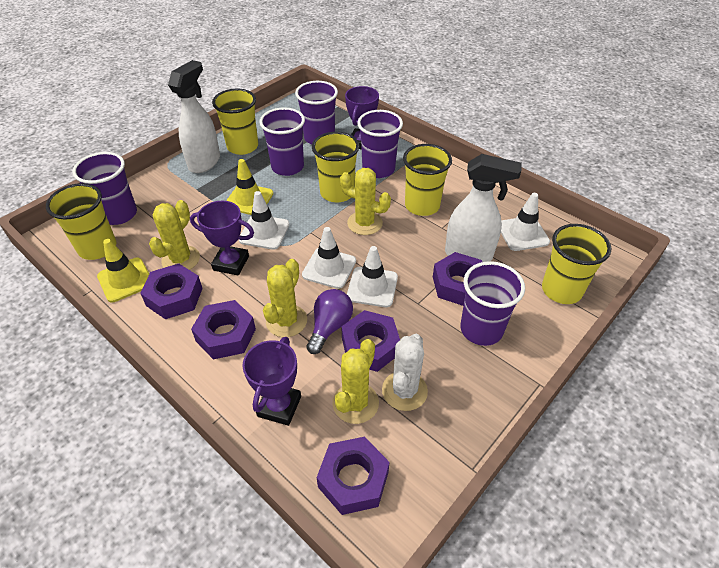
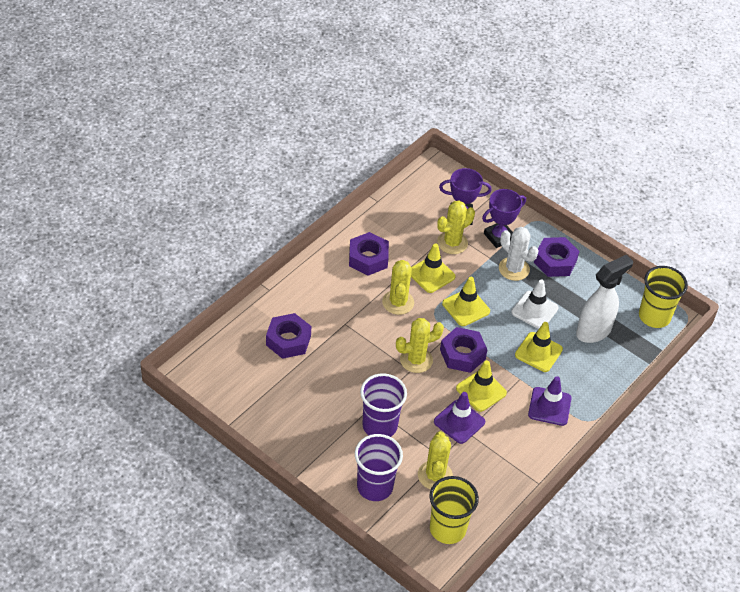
purple cup: [72,152,137,225] [259,107,305,176] [295,81,338,144] [357,110,403,178] [460,261,525,346] = 5 -> [355,434,403,501] [360,373,407,437] = 2
purple light bulb: [306,289,353,354] = 1 -> none = 0
purple nut: [140,263,203,319] [191,300,256,359] [317,437,390,515] [341,310,400,372] [433,252,482,306] = 5 -> [266,313,311,359] [349,232,389,276] [440,327,488,373] [534,237,579,277] = 4
purple traffic cone: none = 0 -> [434,392,485,444] [528,376,572,426] = 2
purple trophy: [190,201,254,276] [242,337,301,426] [345,86,379,149] = 3 -> [439,168,492,225] [482,189,526,248] = 2
white spray bottle: [168,60,220,173] [445,154,522,262] = 2 -> [576,254,633,343] = 1
white traffic cone: [239,191,289,250] [302,227,356,289] [347,246,398,307] [501,193,550,251] = 4 -> [511,279,559,329] = 1
yellow cup: [46,183,116,260] [212,88,258,155] [312,132,359,202] [403,144,452,216] [542,224,611,304] = 5 -> [430,476,479,544] [639,266,688,328] = 2
yellow traffic cone: [97,239,149,302] [226,159,273,215] = 2 -> [411,243,455,293] [442,277,490,326] [456,360,507,412] [515,322,563,372] = 4

